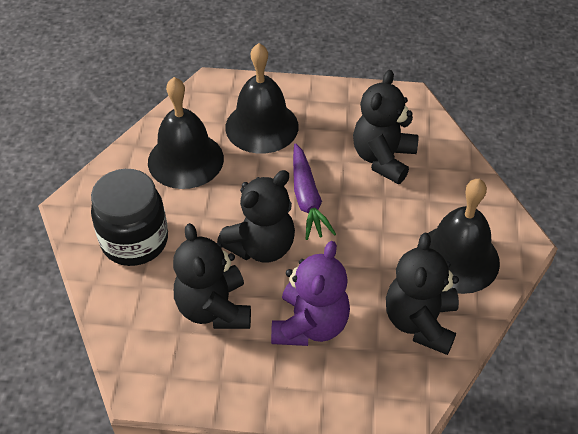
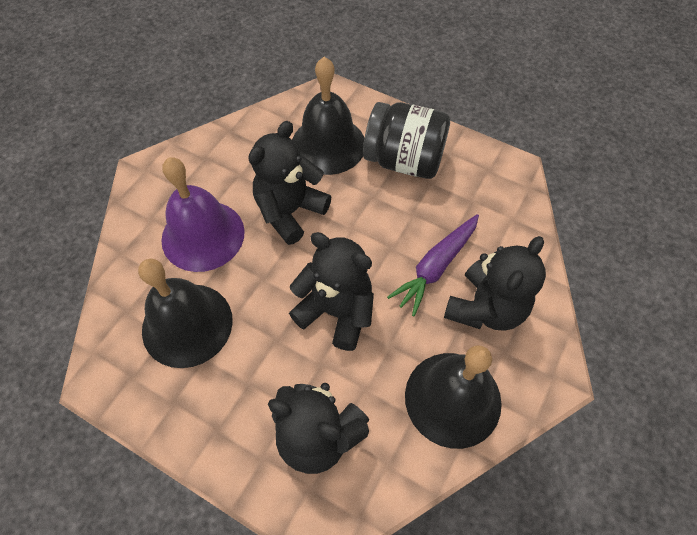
purple bell: none = 0 -> [161,157,245,272] = 1
purple teddy bear: [271,241,350,346] = 1 -> none = 0

